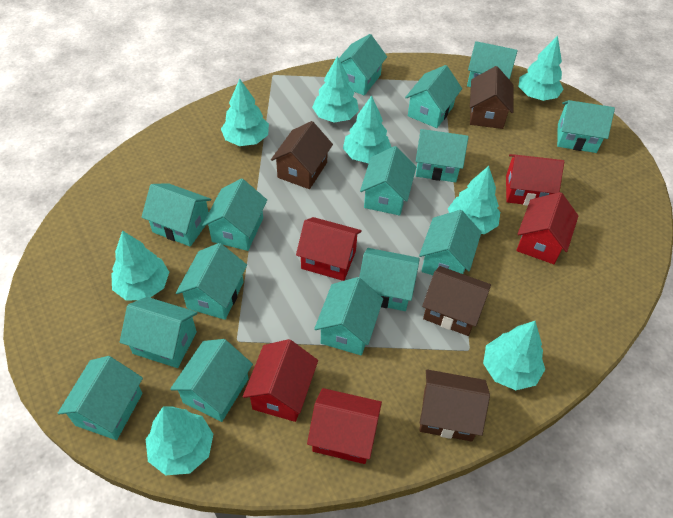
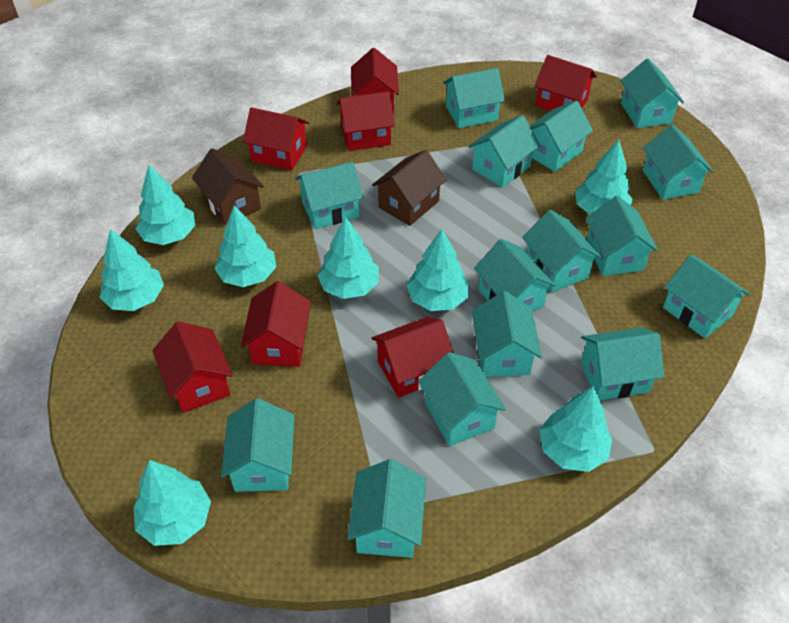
brown house: [271,121,333,189] [419,369,490,442] [422,266,491,336] [470,66,513,129] = 4 -> [192,148,264,225] [372,150,446,226] = 2
red house: [243,339,318,422] [296,217,362,281] [307,388,382,464] [506,154,564,206] [517,192,578,264] = 5 -> [152,321,233,413] [241,281,311,367] [243,107,309,171] [337,91,395,151] [351,48,399,114] [372,317,453,398] [534,55,597,111] = 7

